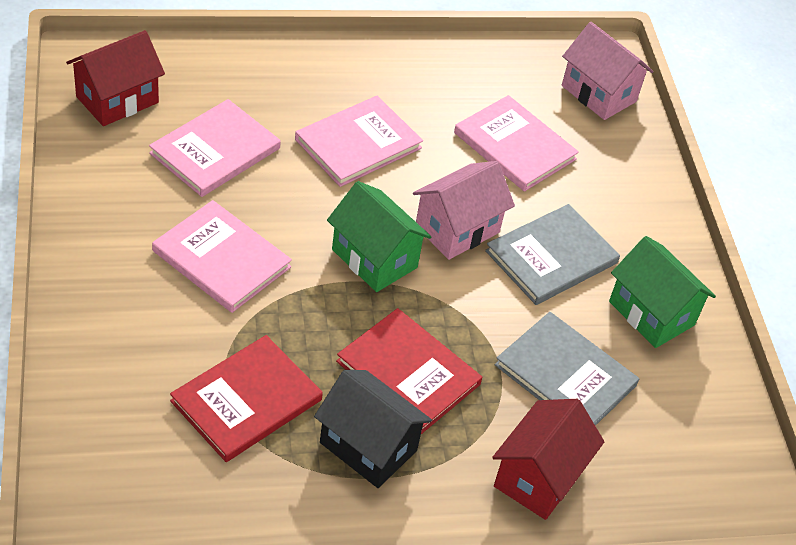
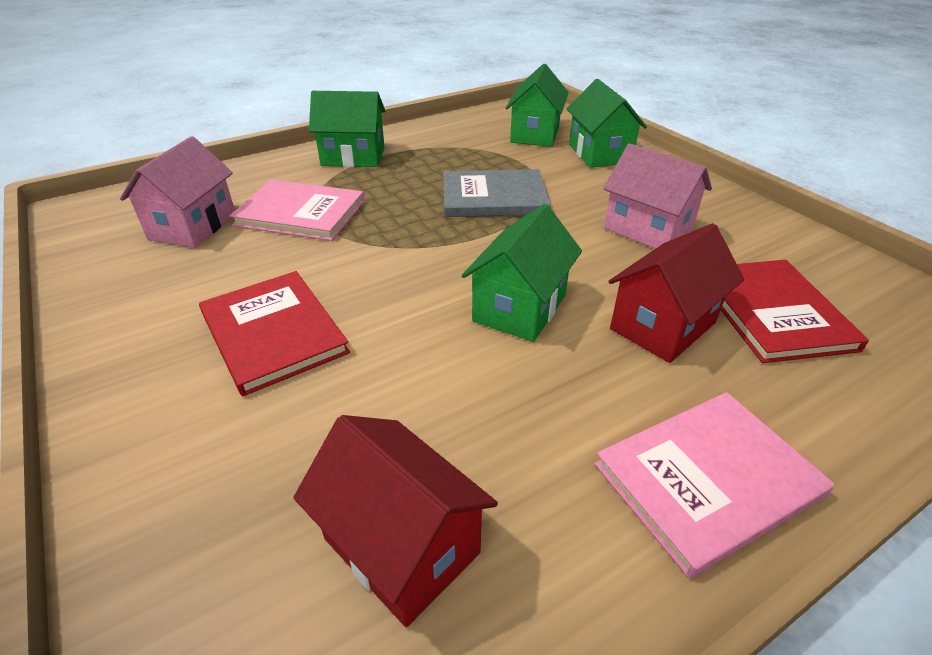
black house: [314,370,432,488] = 1 -> none = 0
green house: [327,181,431,292] [609,236,716,348] = 2 -> [309,91,385,167] [461,204,582,342] [506,64,569,147] [567,79,647,168] = 4
grey book: [485,204,620,305] [495,312,639,426] = 2 -> [443,169,551,217] = 1
pink book: [149,99,281,197] [152,200,292,313] [295,96,423,187] [454,95,579,192] = 4 -> [230,179,364,241] [594,392,835,578] = 2

